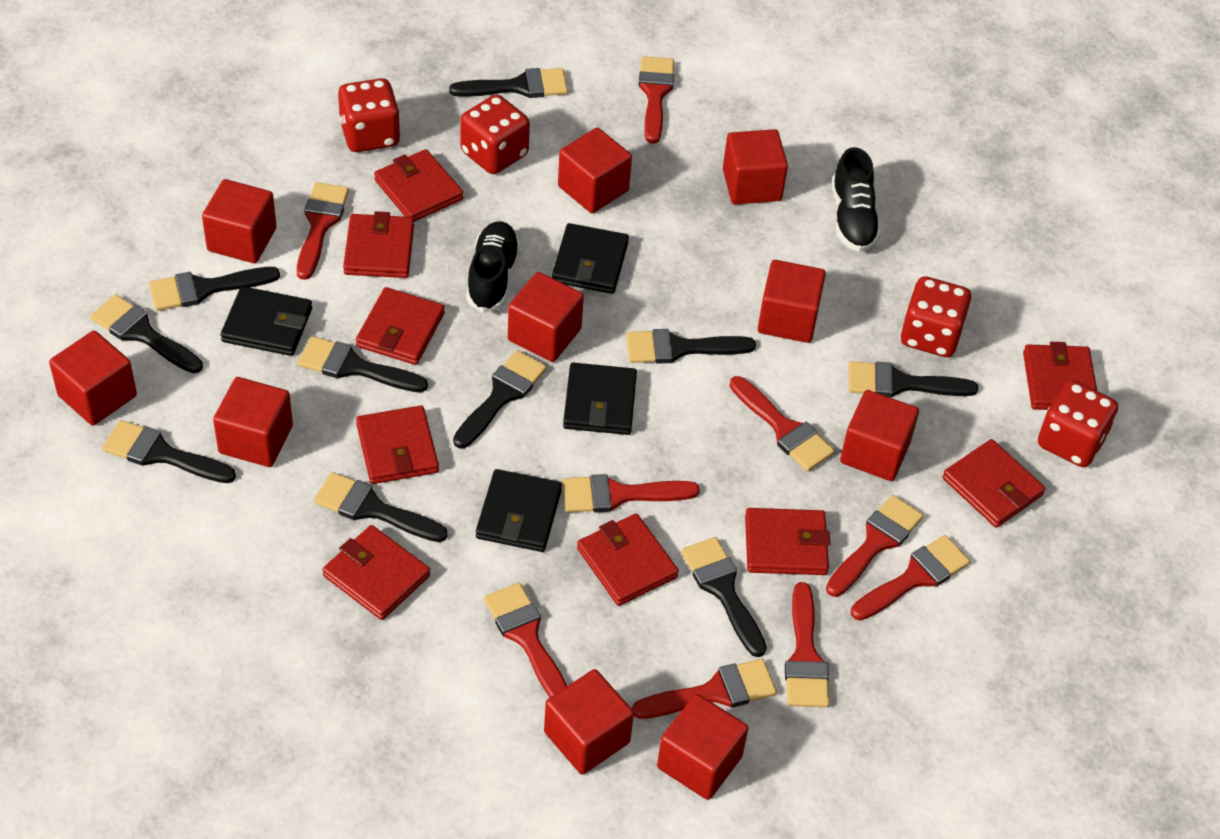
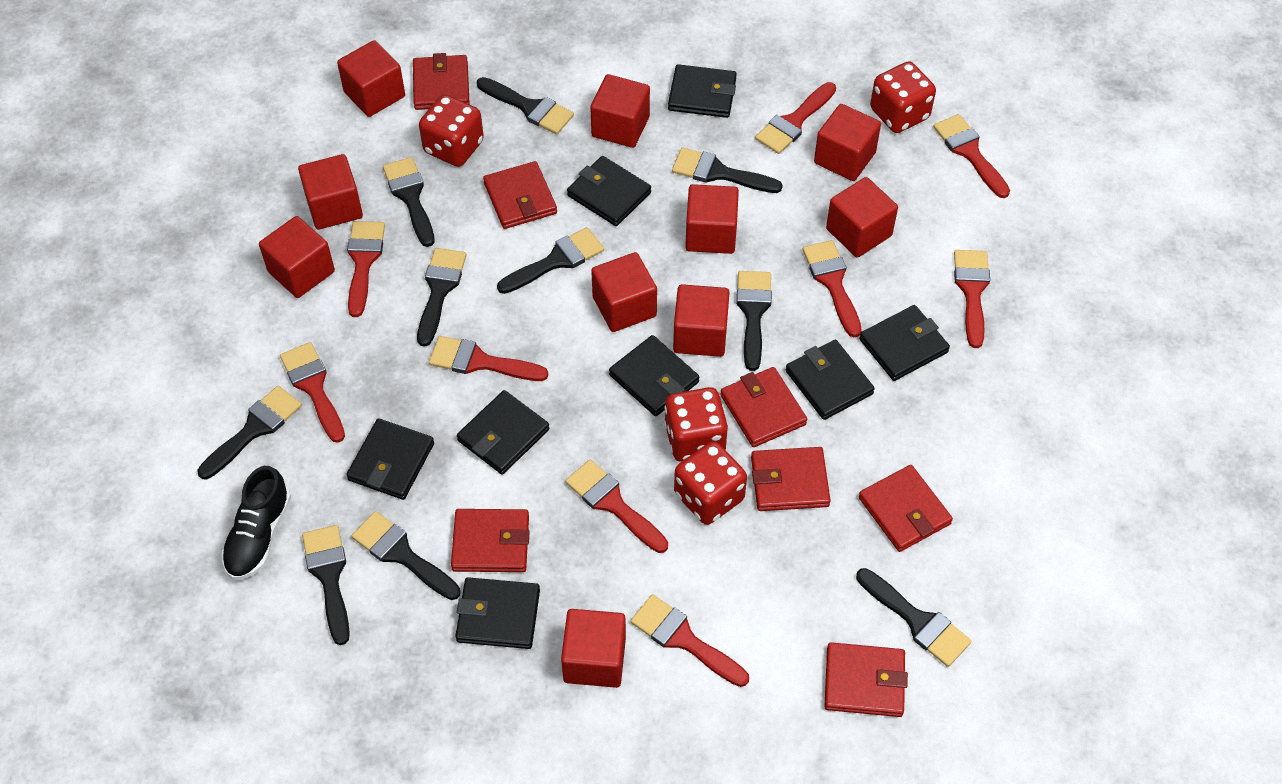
black shoe: [467,221,520,313] [832,147,881,252] = 2 -> [221,466,291,580] = 1
black wallet: [221,286,312,356] [476,469,562,552] [552,223,629,294] [563,363,637,435] = 4 -> [346,418,434,500] [455,577,540,649] [457,390,550,475] [567,156,651,226] [609,335,699,416] [668,64,737,118] [786,340,875,420] [859,305,950,381] = 8
red wallet: [323,525,430,620] [343,211,414,278] [356,287,445,365] [356,405,439,484] [374,149,463,222] [577,513,679,606] [745,508,830,575] [943,439,1045,528] [1023,342,1097,410] = 9 -> [413,53,470,110] [451,509,530,572] [483,161,557,229] [720,367,807,447] [751,447,831,511] [824,642,908,717] [859,465,953,552] = 7

